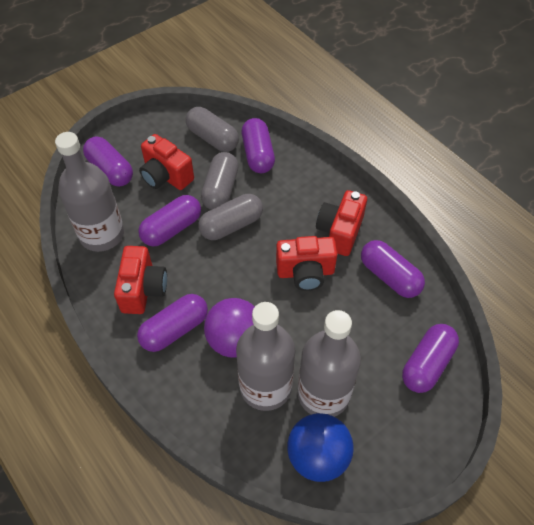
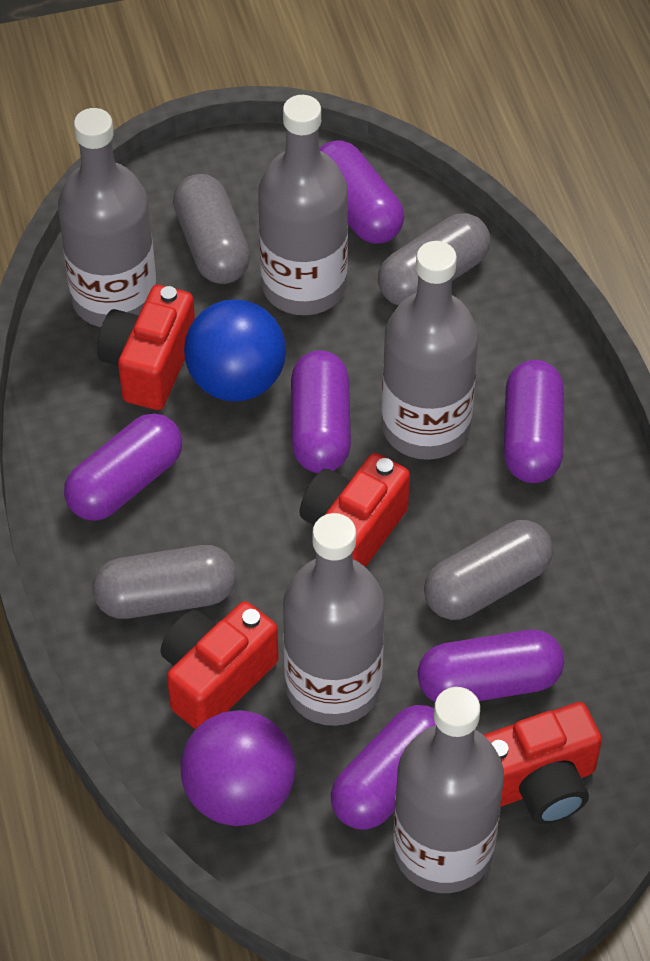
grey bottle: [55,132,124,252] [236,302,295,411] [298,310,361,417] = 3 -> [58,108,156,327] [258,95,348,315] [283,513,385,726] [381,241,478,460] [393,687,504,893] = 5
grey capsule: [186,107,239,152] [198,194,263,240] [201,152,239,210] = 3 -> [92,545,236,619] [173,174,250,284] [378,213,490,305] [424,520,553,620] = 4

